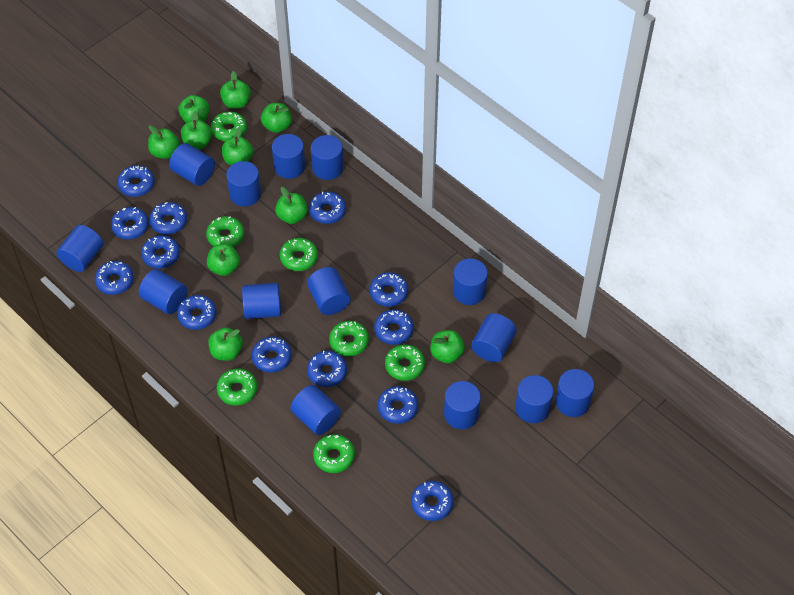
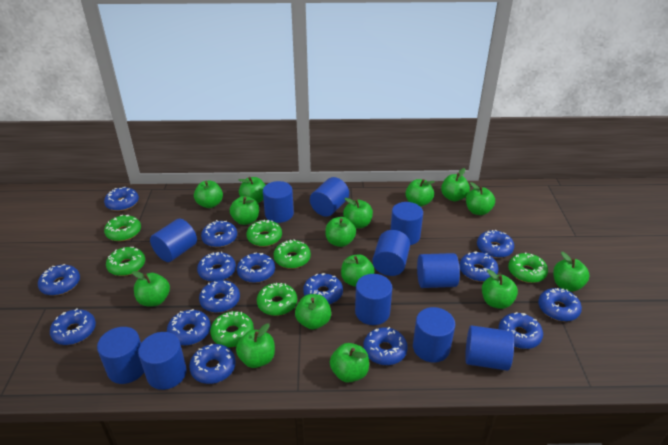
blue cylinder: [57,225,103,272] [139,269,187,314] [169,143,215,186] [226,161,261,206] [242,283,281,319] [272,134,305,179] [291,385,341,435] [307,267,351,315] [311,135,344,180] [444,381,481,429] [453,258,488,305] [471,313,517,362] [515,375,553,423] [555,369,594,417] = 14 -> [97,327,144,384] [138,332,187,390] [150,219,197,262] [263,181,294,223] [310,177,349,217] [355,274,392,325] [372,230,410,276] [390,202,423,245] [413,307,455,362] [417,253,460,288] [465,325,514,371] = 11
blue donut: [95,261,134,295] [111,207,149,240] [117,165,155,197] [141,235,180,269] [149,202,187,235] [177,295,217,330] [252,337,292,373] [307,351,347,387] [309,192,346,224] [370,272,408,307] [374,309,414,345] [377,386,418,424] [411,481,454,521] = 13 -> [38,264,80,296] [50,308,96,345] [104,187,139,211] [167,309,211,346] [189,344,236,384] [197,252,236,282] [199,280,240,313] [201,220,237,248] [237,252,275,283] [303,273,343,305] [363,327,408,365] [459,251,499,282] [477,229,514,258] [499,312,543,349] [538,288,582,321] = 15
green apple: [148,125,180,159] [179,95,209,123] [181,111,212,149] [207,244,240,276] [208,327,243,361] [220,71,251,109] [222,128,253,165] [261,103,292,133] [275,187,308,224] [430,330,465,363] = 10 -> [132,271,170,307] [194,181,223,208] [230,196,259,225] [236,323,275,368] [239,177,265,203] [295,294,331,330] [325,217,356,247] [330,343,369,383] [341,254,375,287] [343,198,373,229] [405,179,435,207] [441,168,470,201] [466,182,495,215] [482,270,518,309] [553,252,589,292] = 15

